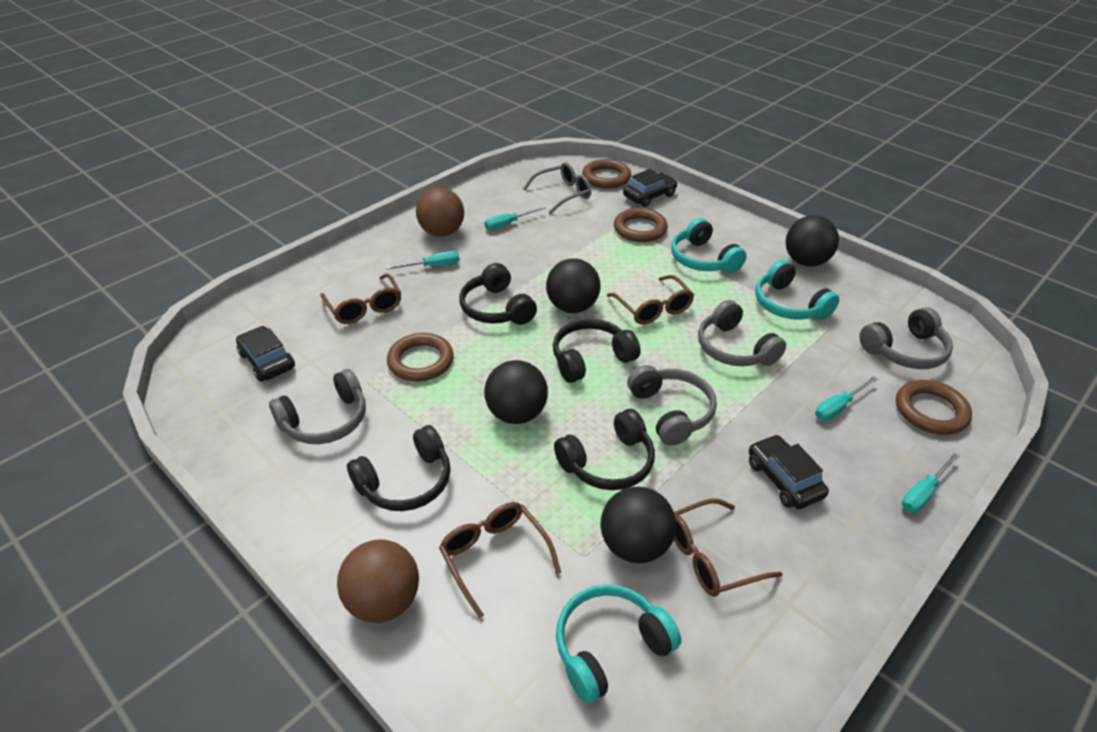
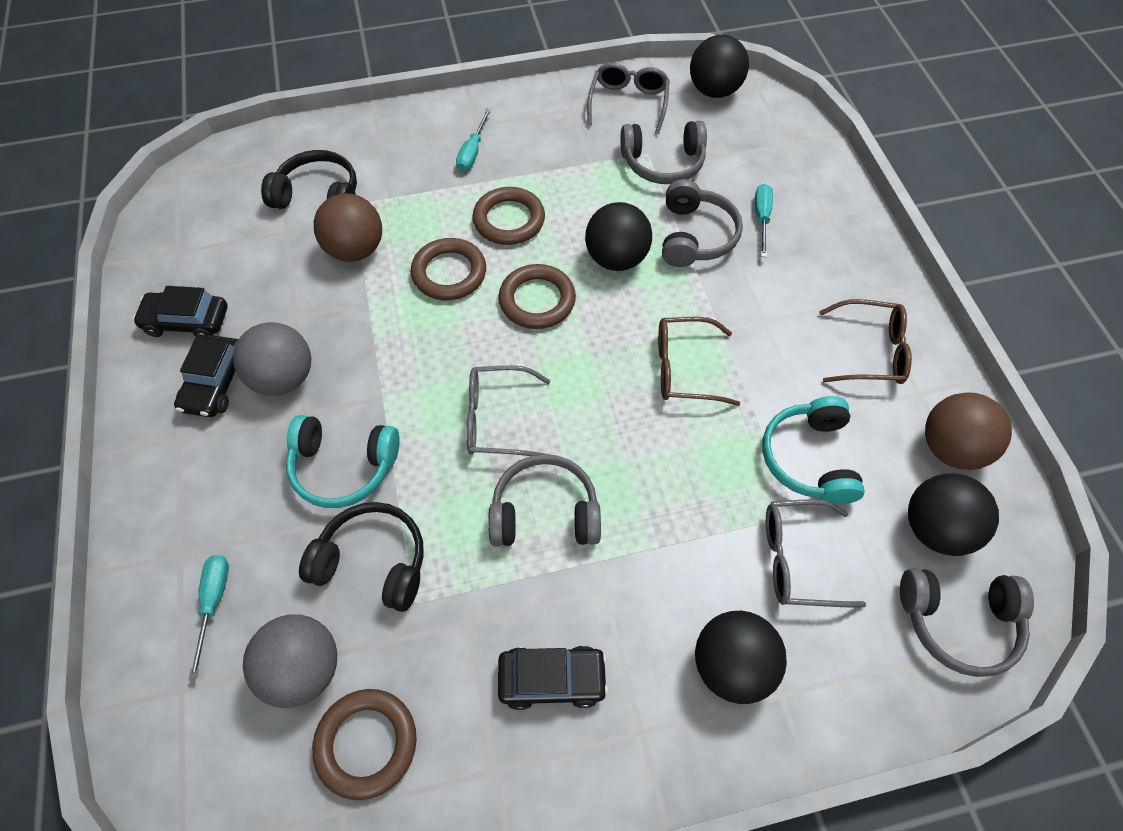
black headphones: [347,425,451,511] [459,263,537,325] [553,319,641,383] [554,409,655,490] = 4 -> [261,150,357,209] [299,502,424,612] = 2
brown glasses: [320,273,401,324] [439,502,561,619] [607,275,694,325] [674,498,782,597] = 4 -> [658,317,740,406] [819,299,912,384] = 2
grey ball: none = 0 -> [233,322,311,396] [243,614,337,708] = 2
grey glasses: [523,162,591,214] = 1 -> [466,365,550,456] [587,63,670,134] [766,499,866,607] = 3
turquoise headphones: [556,584,681,704] [671,218,747,273] [755,260,839,320] = 3 -> [286,415,400,508] [762,396,865,505] = 2
turquoise screwdriver: [386,251,460,269] [484,206,546,230] [815,376,878,421] [902,453,959,513] = 4 -> [189,555,229,679] [456,108,492,171] [755,184,773,257] = 3

